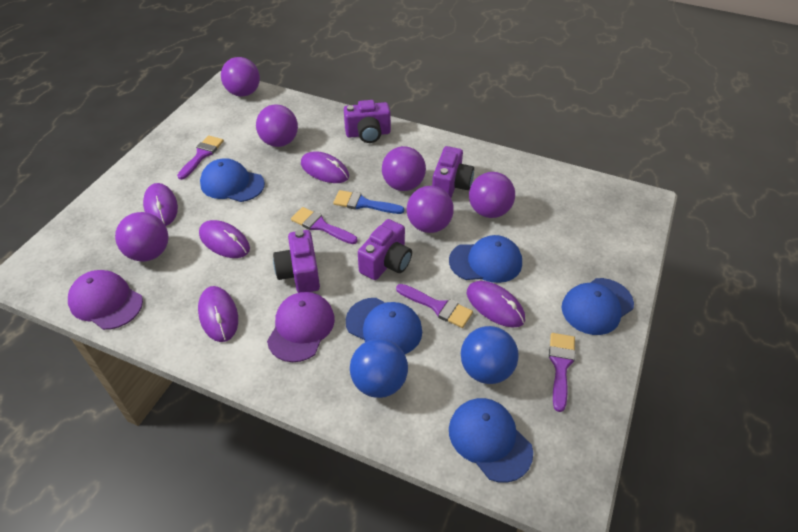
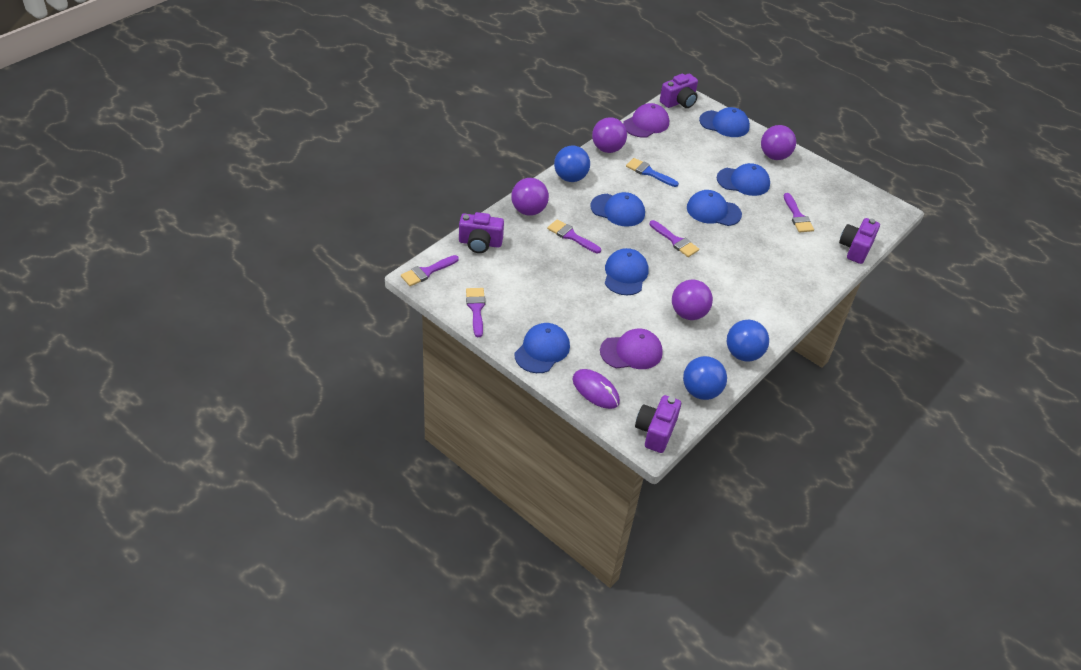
blue ball: [350,339,408,398] [461,326,519,384] = 2 -> [554,145,590,182] [683,356,727,400] [727,320,769,361] = 3
blue cap: [200,158,265,202] [346,298,422,354] [449,235,522,283] [449,398,533,483] [562,278,634,335] = 5 -> [514,323,570,373] [590,192,645,227] [605,248,648,295] [687,190,742,226] [699,107,750,137] [717,163,770,196] = 6
purple ball: [115,212,168,262] [221,57,260,97] [256,104,298,147] [382,146,426,191] [407,186,454,233] [469,172,515,218] = 6 -> [511,178,549,216] [592,117,627,153] [672,279,713,320] [761,125,796,160] = 4
purple brush: [177,135,224,180] [291,207,358,244] [396,284,473,328] [549,333,575,412] = 4 -> [401,255,459,286] [466,288,485,337] [547,219,601,253] [649,220,699,257] [784,193,814,232] = 5
purple mouse: [143,183,178,226] [198,286,238,342] [199,220,250,258] [301,151,349,183] [467,281,525,327] = 5 -> [572,369,620,409] = 1

